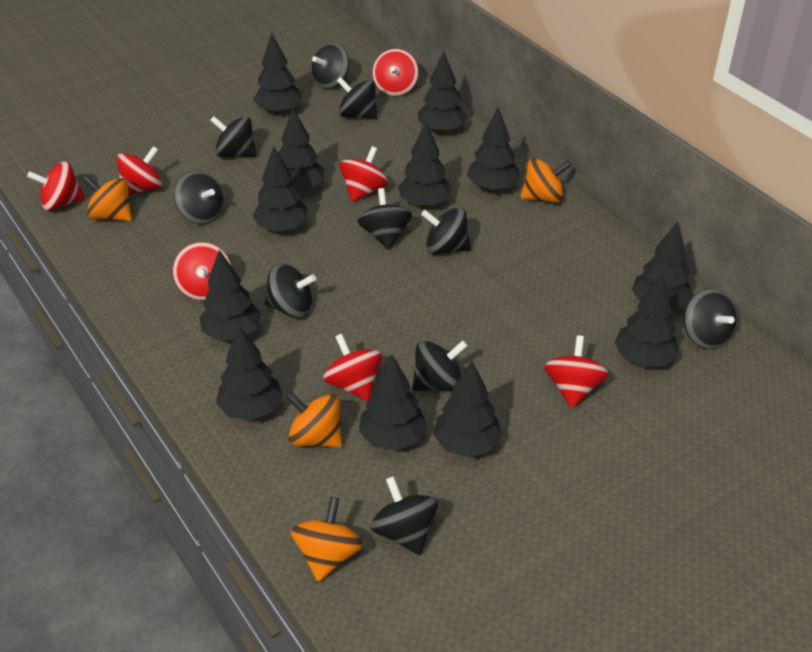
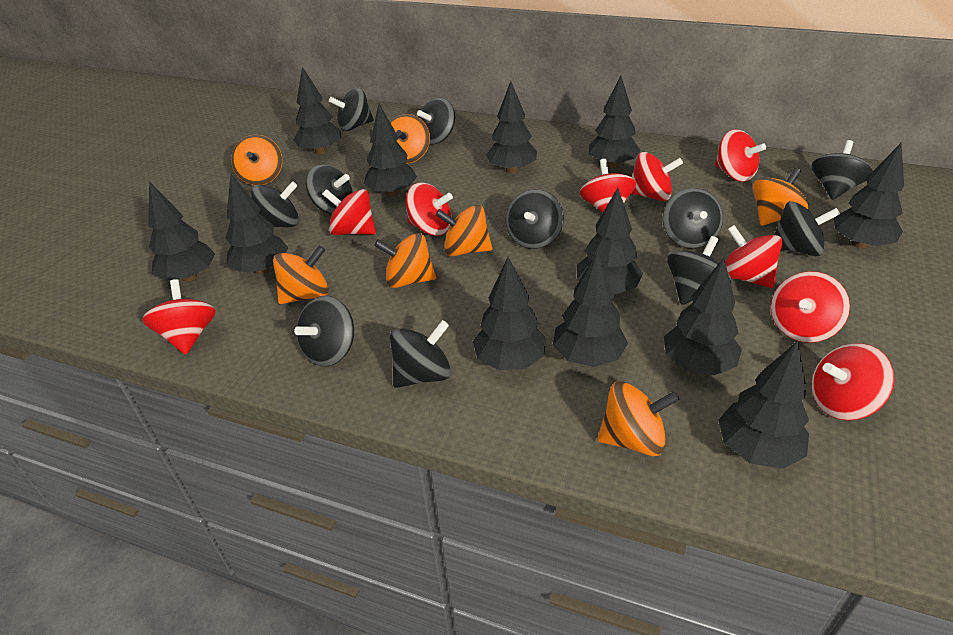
black spinning top: [174,171,224,224] [210,116,256,157] [265,264,316,318] [311,43,349,89] [337,77,377,119] [357,188,412,250] [370,476,438,555] [412,340,468,391] [421,207,471,254] [684,288,737,349] = 10 -> [251,181,299,228] [294,296,354,367] [306,164,353,214] [329,88,374,131] [390,320,451,388] [417,98,455,144] [505,189,564,249] [663,188,723,249] [667,236,731,305] [774,201,840,256] [812,140,873,200] = 11
orange spinning top: [83,175,132,221] [286,392,342,448] [290,497,363,582] [520,158,571,203] = 4 -> [231,135,282,185] [273,245,329,304] [374,233,436,288] [390,114,430,163] [435,205,492,256] [597,381,680,456] [753,168,809,226] = 7
red spinning top: [27,161,86,211] [116,146,162,195] [173,242,232,300] [323,334,382,401] [339,146,388,202] [372,49,419,96] [544,335,609,408] = 7 -> [142,279,216,355] [322,189,376,235] [406,183,453,236] [579,159,636,213] [631,152,683,201] [715,129,766,182] [725,225,782,288] [771,271,850,343] [812,343,895,420] = 9

